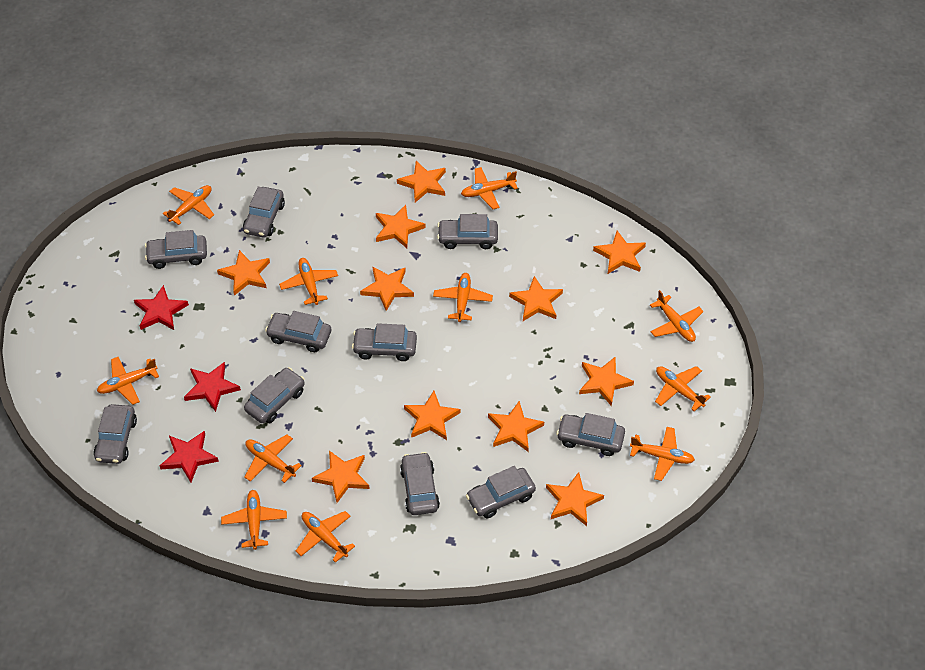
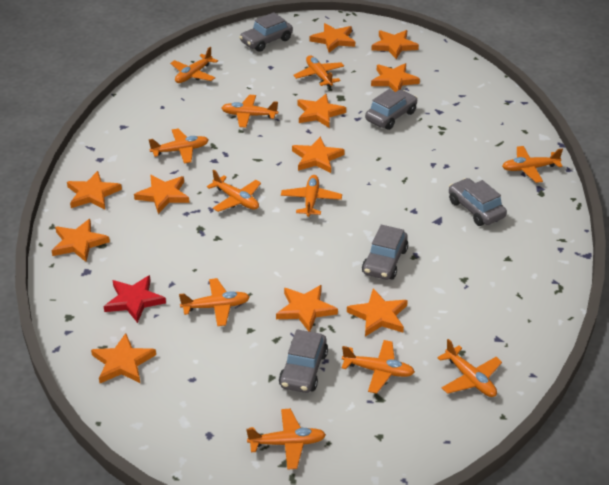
grey car: [94,404,137,464] [145,230,207,269] [243,187,285,237] [244,367,305,423] [265,311,331,352] [352,323,417,361] [400,452,440,515] [437,214,498,249] [466,466,536,518] [556,413,625,456] = 10 -> [239,12,293,52] [279,329,328,393] [362,225,408,280] [365,89,418,130] [449,178,507,226] = 5
red star: [134,285,189,330] [160,431,219,483] [184,362,241,412] = 3 -> [104,275,166,323] = 1

